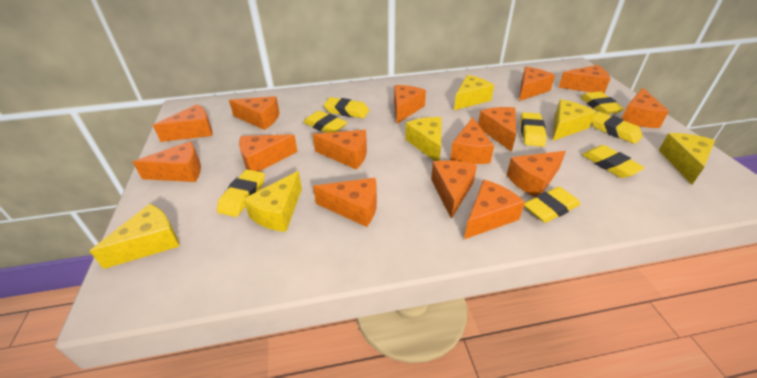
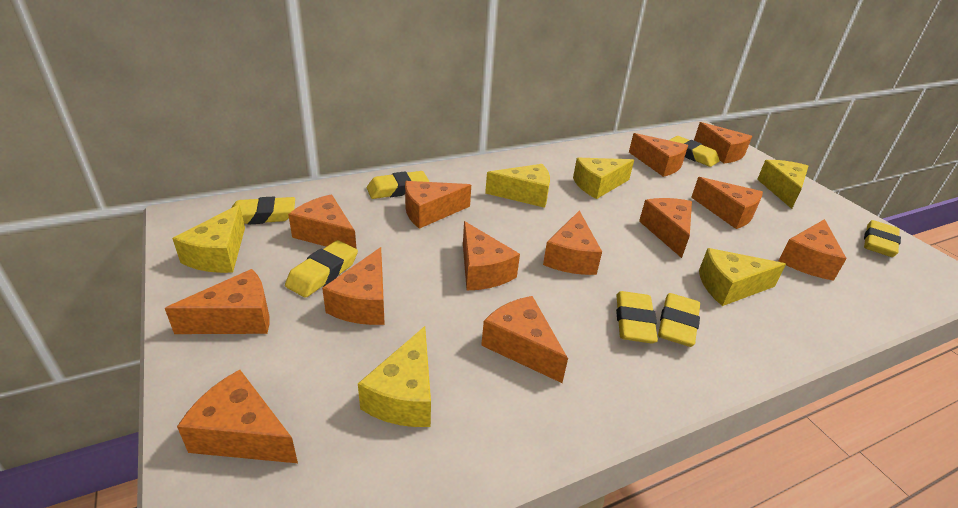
orange cheese: [133,141,201,182] [153,104,213,142] [229,96,280,130] [239,134,298,171] [312,130,367,169] [313,178,377,227] [394,85,426,124] [431,160,477,219] [450,117,494,164] [464,180,525,239] [478,107,516,152] [507,151,566,197] [519,67,555,101] [558,65,610,94] [622,88,669,128] = 15 -> [165,269,269,334] [177,370,298,463] [288,194,357,249] [322,247,385,325] [405,181,471,229] [463,221,520,290] [481,296,568,383] [543,210,602,275] [629,133,688,177] [639,198,692,258] [691,177,763,229] [694,122,752,163] [779,219,847,281] = 13
yellow eraser: [217,169,265,217] [303,111,347,133] [323,97,369,118] [520,112,547,147] [524,187,580,223] [581,91,624,114] [582,145,645,178] [592,112,643,144] = 8 -> [231,197,295,225] [285,240,358,298] [367,171,429,199] [616,291,658,344] [658,293,700,347] [669,136,719,167] [864,220,901,257] = 7

